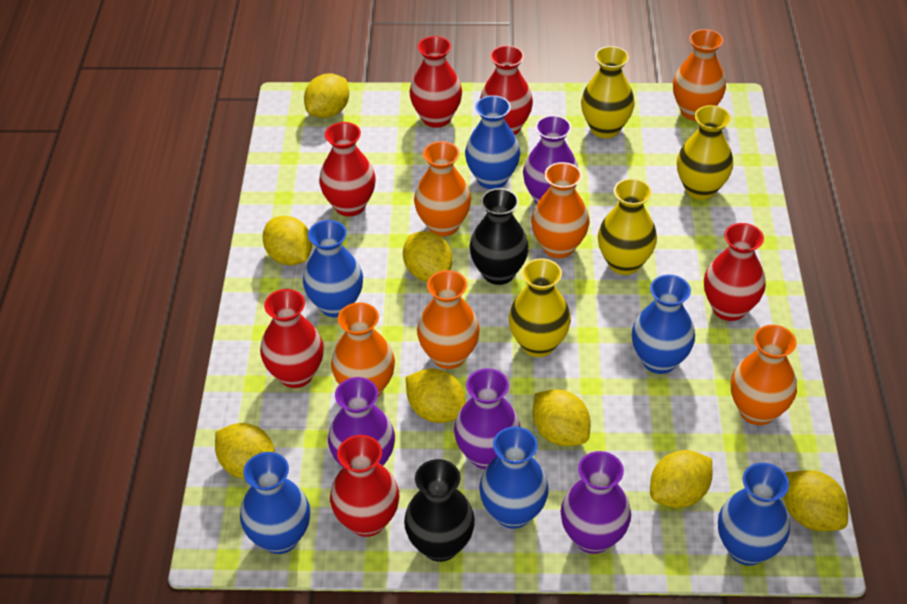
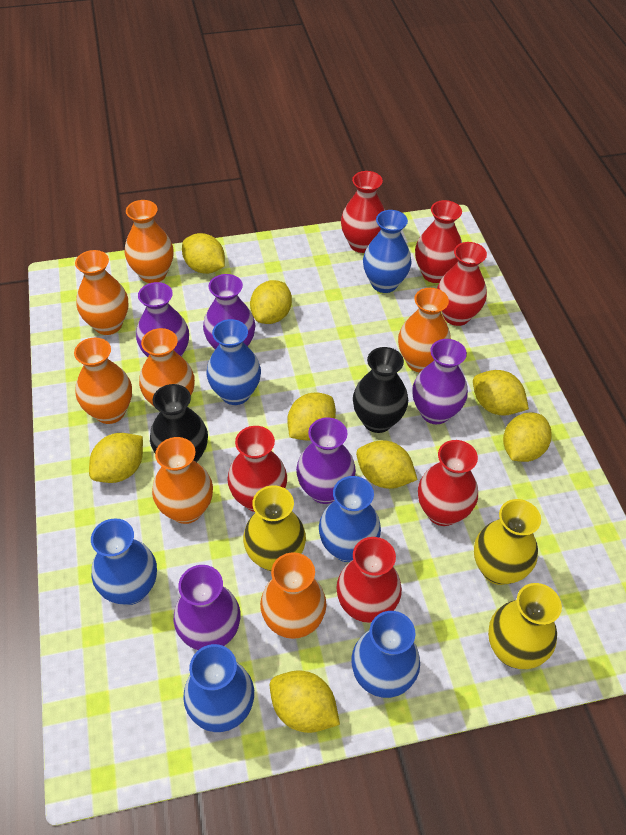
orange vase: [331,302,395,398] [414,141,471,236] [417,270,480,369] [531,162,590,258] [673,29,726,121] [731,325,797,425] = 6 -> [74,337,132,424] [75,250,128,335] [125,200,174,283] [139,328,195,406] [152,437,213,524] [260,552,326,639] [398,288,451,372] = 7
purple vase: [328,377,395,467] [454,368,520,469] [523,115,578,204] [560,451,631,554] = 4 -> [136,282,189,357] [174,565,241,650] [203,274,255,349] [296,417,356,504] [412,339,468,424] = 5
yellow vase: [509,258,571,357] [581,46,635,138] [598,178,657,275] [677,105,733,200] = 4 -> [243,485,306,571] [474,499,541,585] [488,583,562,669] = 3

